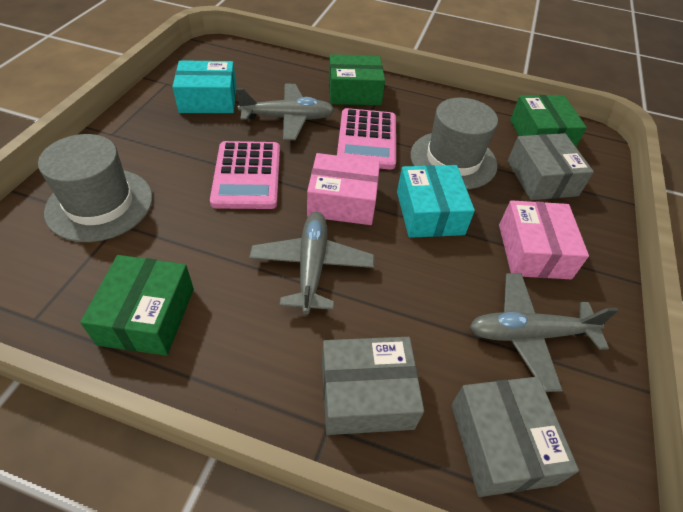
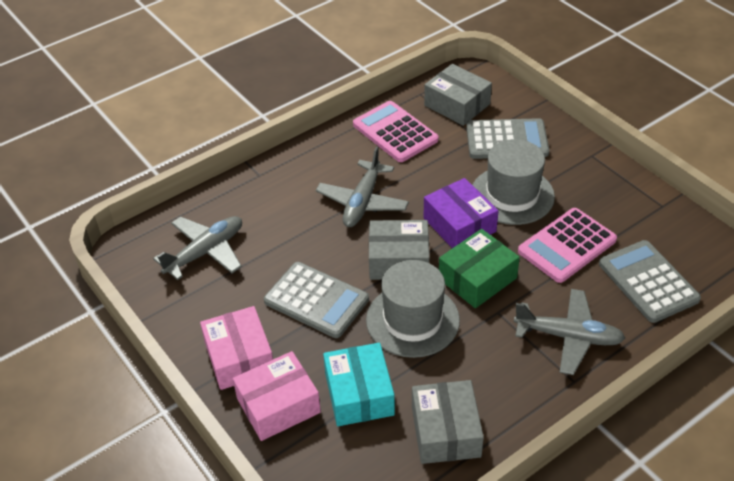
green box: [80,255,194,356] [329,54,385,105] [510,95,587,147] = 3 -> [439,229,520,308] = 1
grey calculator: none = 0 -> [264,262,369,338] [466,118,549,159] [599,240,701,323] = 3
purple box: none = 0 -> [424,178,498,248] = 1
turquoise box: [172,60,236,113] [397,165,475,238] = 2 -> [323,343,395,426] = 1

